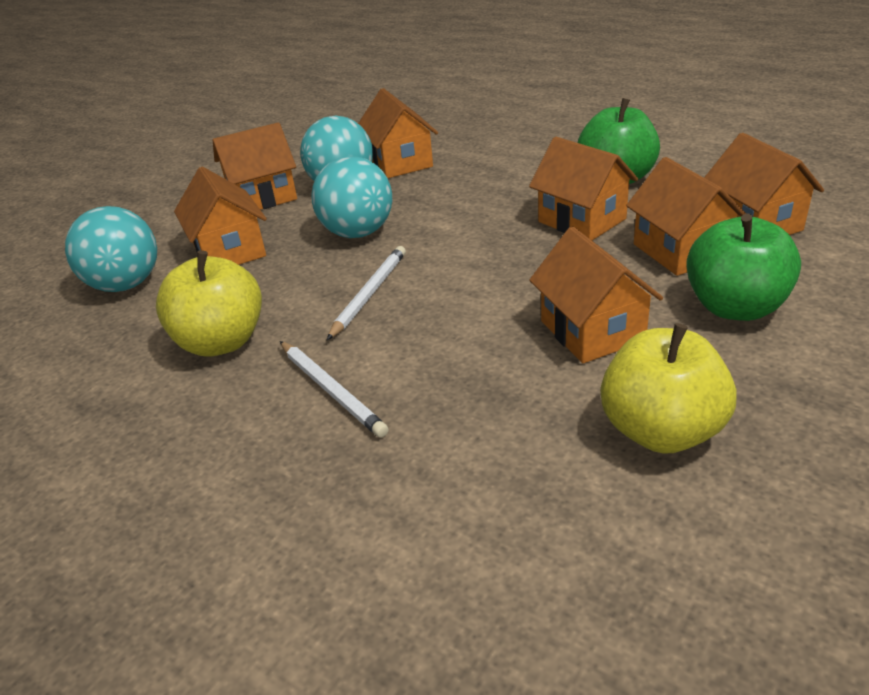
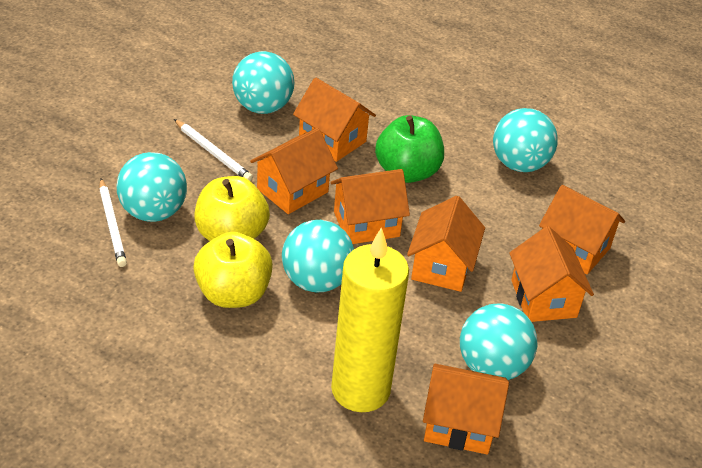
green apple: [578,98,660,184] [686,214,801,321] = 2 -> [375,115,444,183] = 1
turquoise ball: [65,206,157,292] [300,116,373,181] [311,156,392,238] = 3 -> [116,152,187,222] [232,51,295,114] [282,220,354,292] [460,303,537,380] [493,108,558,172] = 5
yellow candle: none = 0 -> [331,227,409,412] = 1

